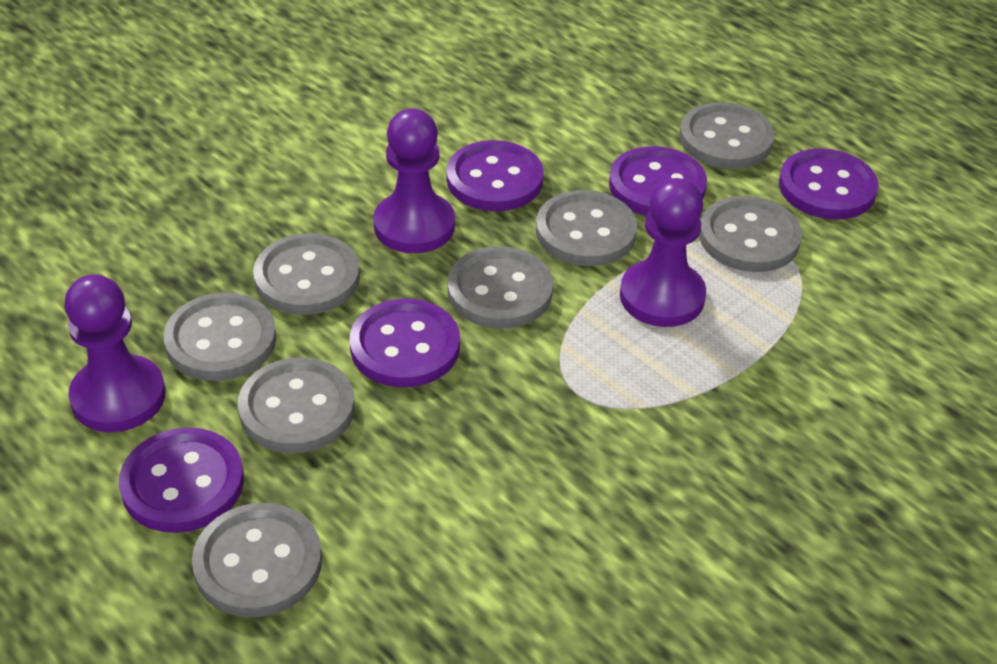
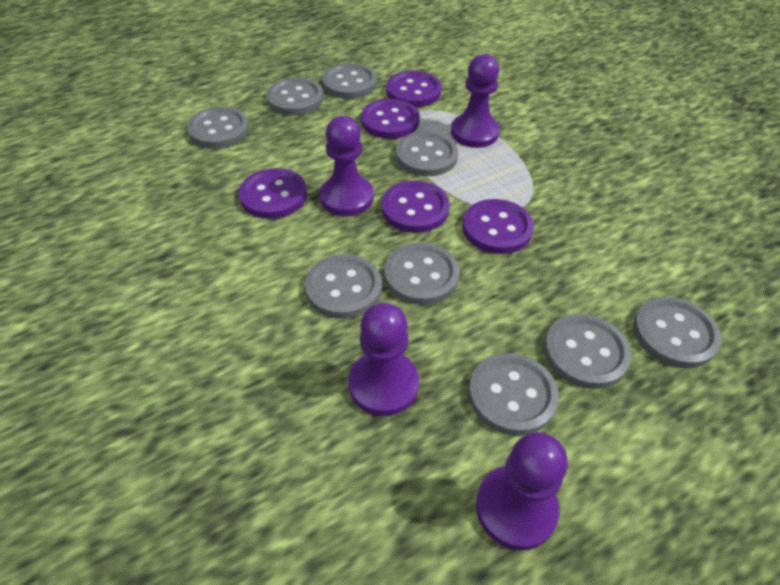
grey button: [163,293,277,381] [192,503,322,617] [238,357,355,453] [253,233,360,315] [448,246,553,329] [536,190,637,266] [679,102,774,169] [699,196,802,272] = 8 -> [187,107,249,148] [266,78,324,115] [305,254,382,319] [322,63,377,99] [384,243,460,305] [396,132,458,176] [469,353,559,436] [544,314,631,389] [633,297,721,368] = 9
purple pawn: [64,274,165,432] [373,109,455,253] [620,178,706,327] = 3 -> [320,116,374,216] [349,303,419,416] [451,54,500,148] [476,432,568,550] = 4

